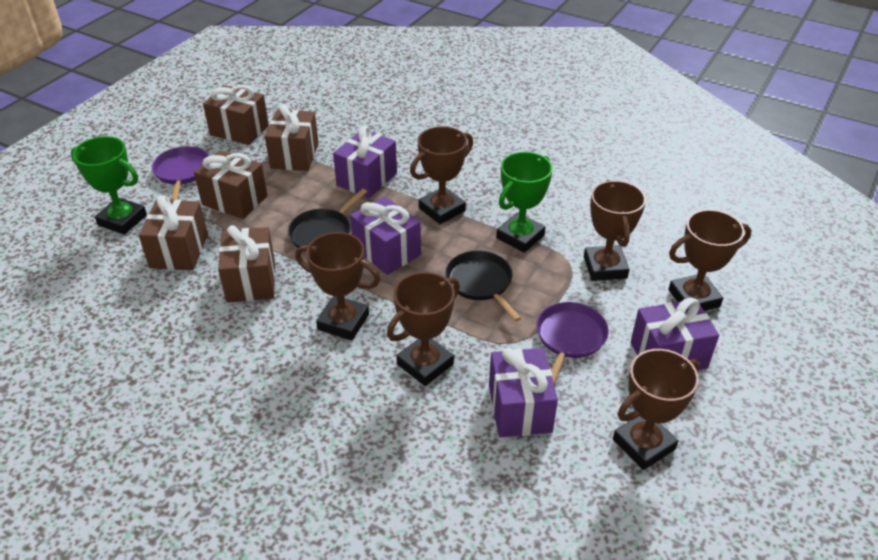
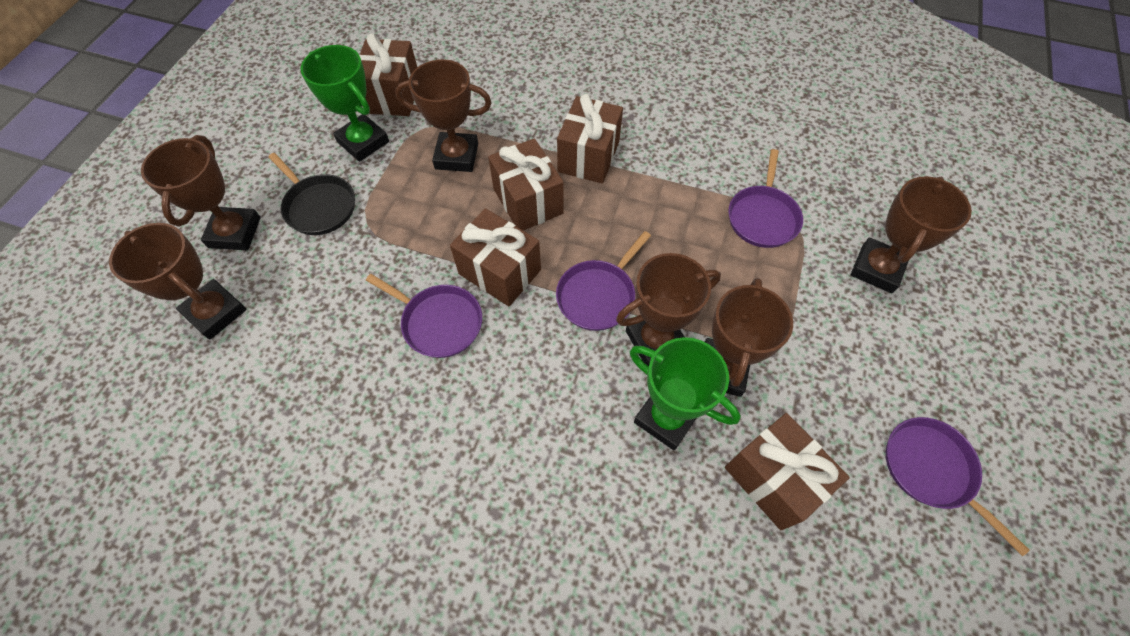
black pan: [288,189,368,252] [445,251,521,322] = 2 -> [268,153,355,235] = 1
purple gift: [333,126,397,198] [350,196,421,275] [489,348,558,437] [631,297,719,370] = 4 -> none = 0
purple pan: [152,146,210,200] [537,302,609,384] = 2 -> [366,274,482,358] [556,231,651,331] [728,149,803,248] [886,417,1030,556] = 4

